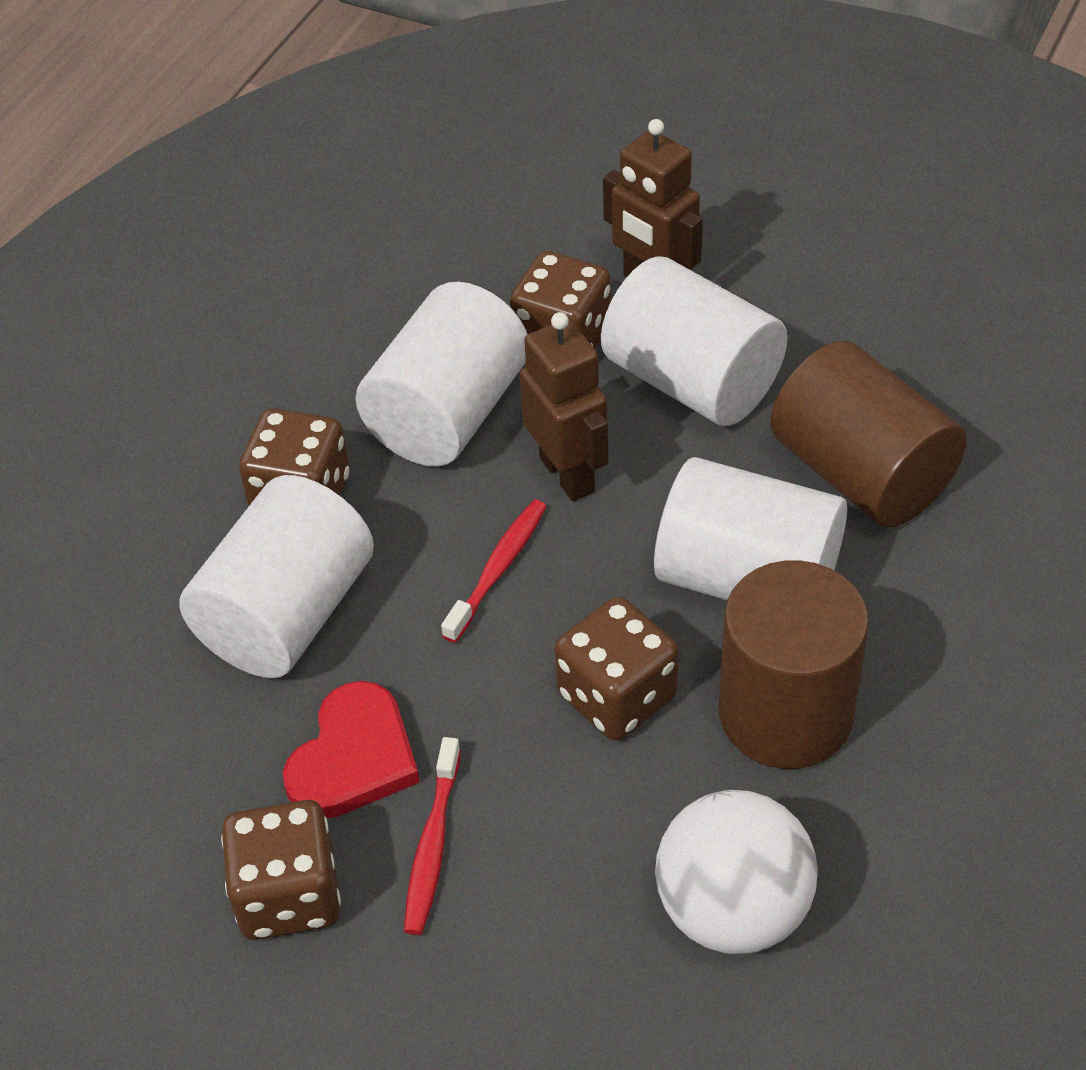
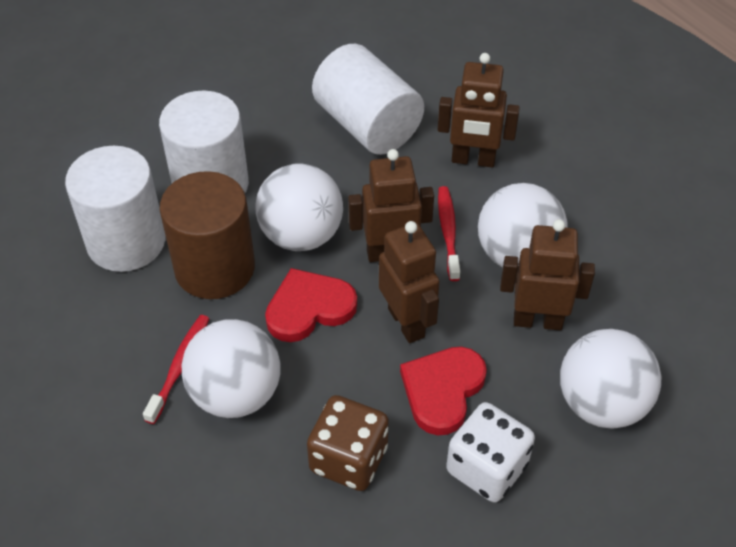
brown cylinder: [719,560,869,769] [770,340,967,527] = 2 -> [160,171,255,299] = 1
brown dice: [221,800,341,940] [239,408,350,507] [510,251,611,349] [555,597,679,740] = 4 -> [307,395,389,491] = 1
brown robot: [520,312,608,501] [603,119,703,278] = 2 -> [348,149,434,262] [379,221,440,343] [438,53,520,167] [500,219,595,330] = 4
red heart: [283,681,420,818] = 1 -> [265,268,357,342] [400,347,487,435] = 2
white ball: [655,790,818,954] = 1 -> [182,319,281,418] [255,164,343,251] [478,183,568,268] [560,329,661,429] = 4
white cylinder: [179,475,374,678] [356,282,528,466] [601,256,788,426] [654,457,847,600] = 4 -> [65,146,166,272] [159,90,249,193] [312,44,424,155] = 3
white dice: none = 0 -> [446,402,535,503] = 1

